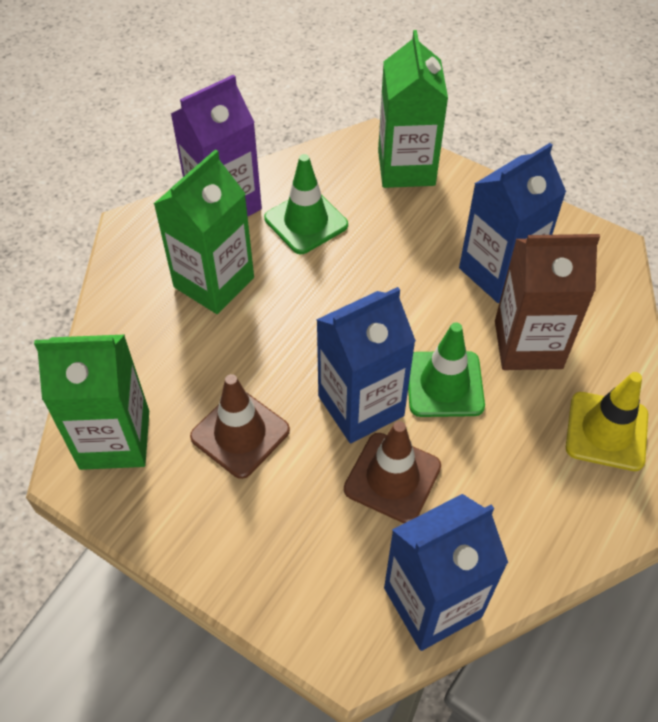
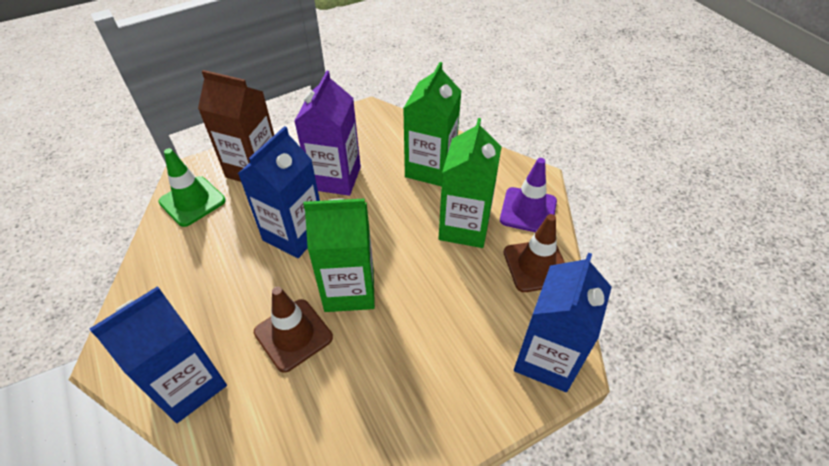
green traffic cone: [264,154,348,254] [408,322,485,417] = 2 -> [158,148,226,227] = 1
purple traffic cone: none = 0 -> [500,158,557,232] = 1
yellow traffic cone: [566,372,648,471] = 1 -> none = 0

